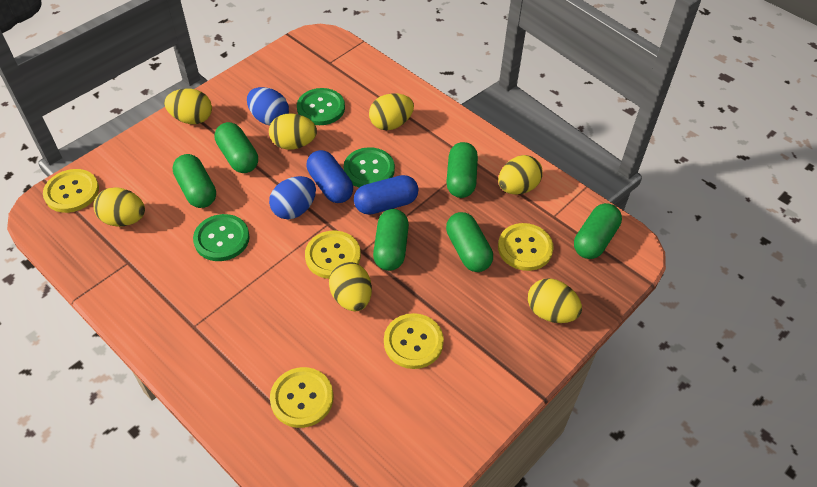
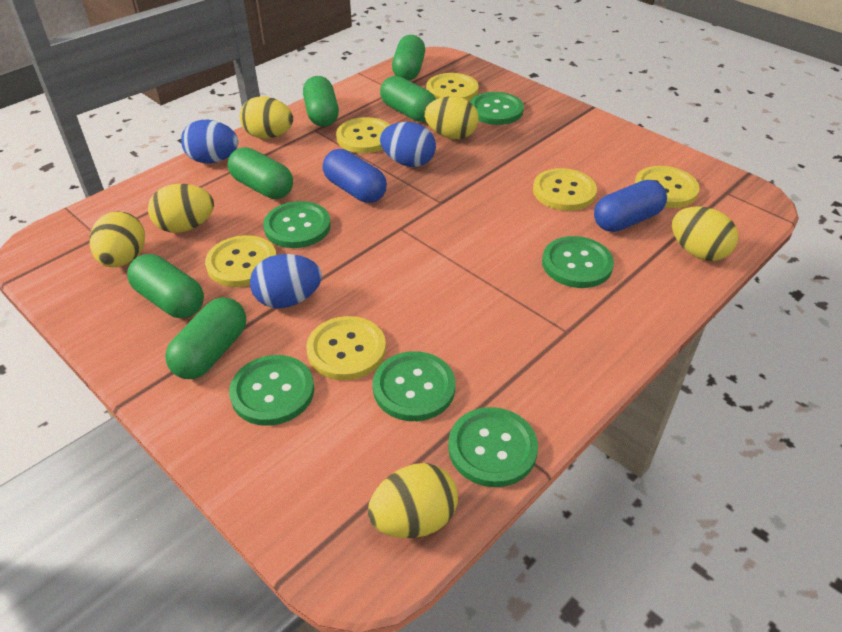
blue egg: [247,87,289,125] [269,176,316,219] = 2 -> [181,120,238,164] [250,254,322,308] [380,122,436,167] = 3
green button: [193,214,250,261] [297,88,345,125] [344,147,395,188] = 3 -> [229,355,314,426] [263,201,331,248] [373,351,455,421] [448,407,538,487] [470,92,524,125] [542,236,614,288] = 6
yellow button: [43,169,99,213] [270,367,333,428] [305,230,361,279] [384,313,444,369] [498,223,554,271] = 5 -> [205,235,277,287] [306,316,386,380] [336,117,390,153] [426,73,479,101] [533,168,597,211] [634,166,700,208] = 6
yellow egg: [93,187,145,227] [164,89,212,124] [269,113,317,150] [329,262,372,311] [369,93,414,130] [498,155,543,194] [528,278,582,323] = 7 -> [89,211,145,268] [148,184,214,233] [240,96,293,139] [368,463,458,538] [424,96,479,139] [672,206,738,261] = 6

